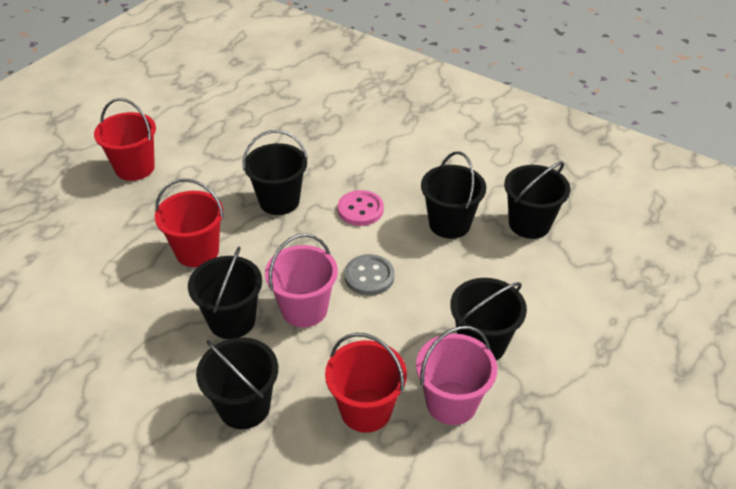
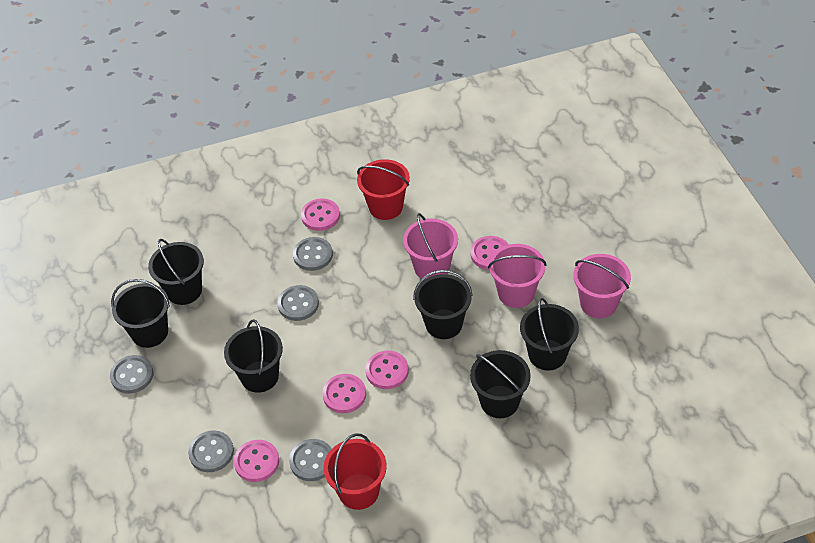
grey button: [344,254,394,296] = 1 -> [110,355,153,394] [188,431,234,472] [277,285,319,321] [289,439,332,481] [293,237,333,271] = 5
pink bucket: [265,233,338,327] [416,326,497,425] = 2 -> [403,213,458,279] [488,244,547,308] [573,254,631,319] = 3
pink button: [338,190,384,226] = 1 -> [234,440,279,482] [301,198,340,231] [322,374,366,413] [365,351,409,389] [470,236,509,270] = 5
red bucket: [94,98,156,181] [155,179,224,267] [325,333,407,433] = 3 -> [323,433,387,510] [357,159,410,220] = 2

